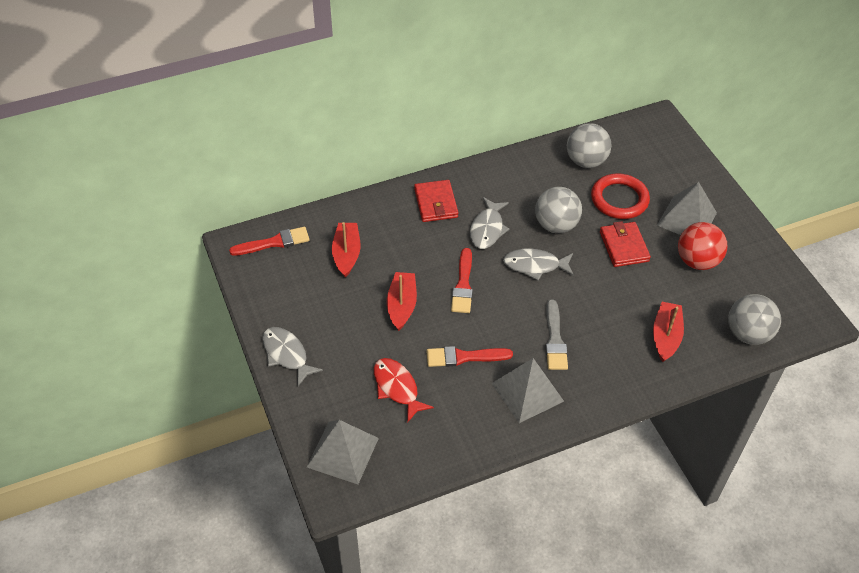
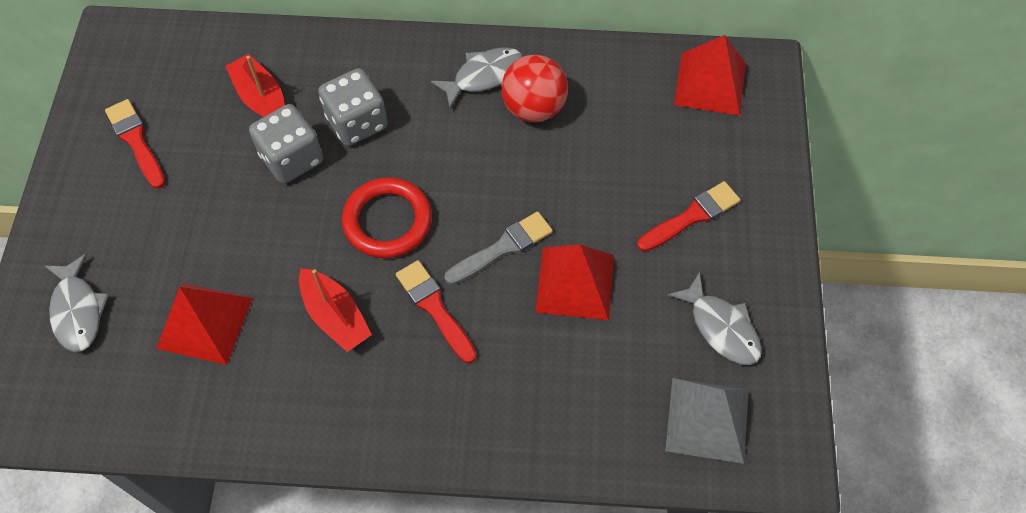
grey ball: [535,187,582,233] [567,123,611,168] [728,294,781,345] = 3 -> none = 0
grey dice: none = 0 -> [249,104,323,184] [318,68,388,146] = 2
grey pyramid: [307,420,379,484] [492,358,564,423] [657,182,717,235] = 3 -> [665,378,749,464] = 1
red boat: [332,222,360,278] [387,272,417,331] [653,302,684,362] = 3 -> [226,54,285,117] [299,268,372,352] = 2
red fish: [374,358,434,423] = 1 -> none = 0
red pyramid: none = 0 -> [156,283,253,365] [535,245,614,320] [674,35,746,116] = 3
red wallet: [414,180,458,222] [600,221,651,267] = 2 -> none = 0

